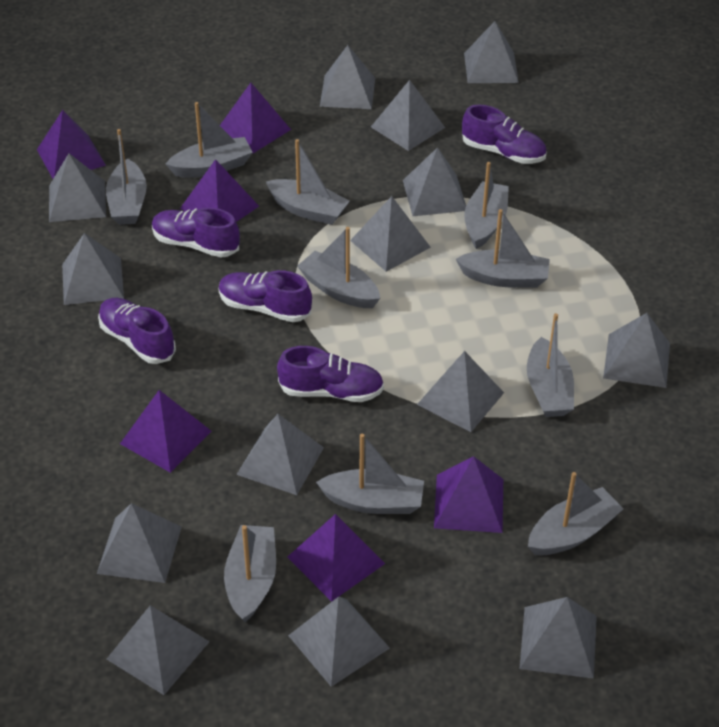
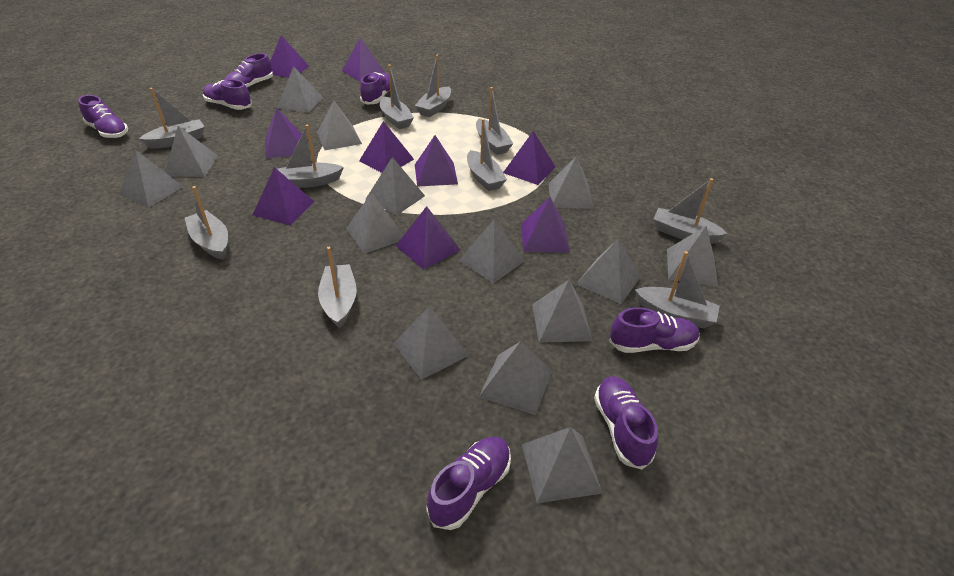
purple pyramid: [37,110,106,179] [120,390,211,473] [180,159,259,222] [220,83,291,154] [287,514,385,602] [434,456,503,533] = 6 -> [253,167,314,225] [265,108,302,159] [270,36,309,78] [342,38,386,81] [359,121,414,173] [396,206,461,270] [415,135,458,187] [503,131,555,185] [521,197,570,253] = 9
purple shoe: [98,298,176,364] [152,207,240,258] [218,270,312,322] [277,346,384,402] [462,105,547,164] = 5 -> [78,95,128,138] [203,79,252,110] [224,53,273,89] [360,72,390,105] [426,437,511,530] [594,376,658,470] [609,307,700,353] = 7

